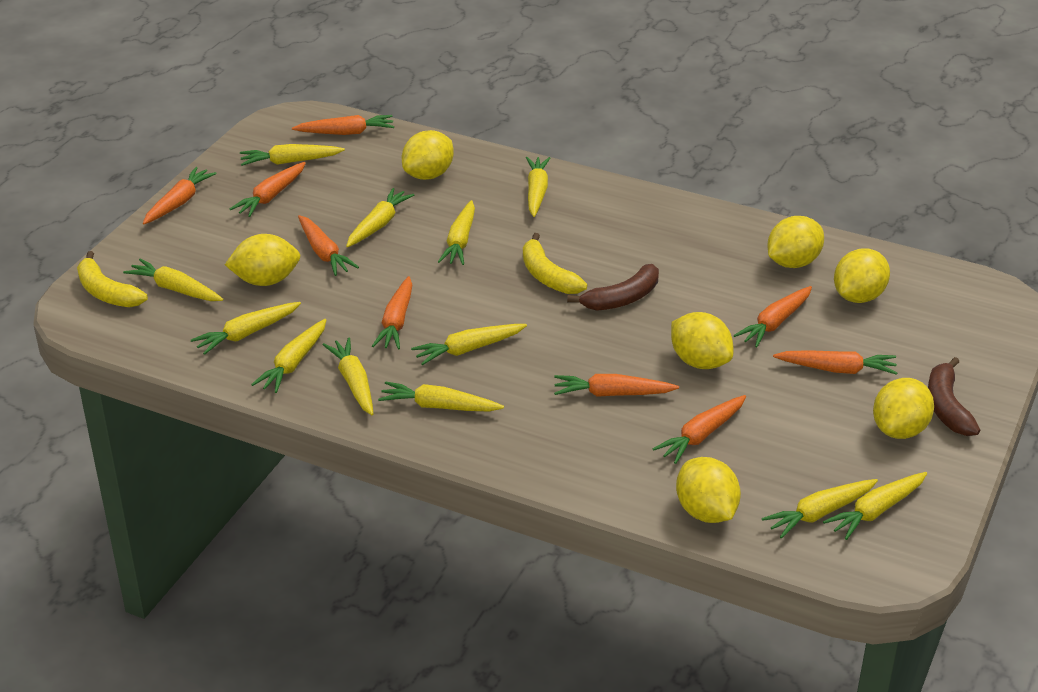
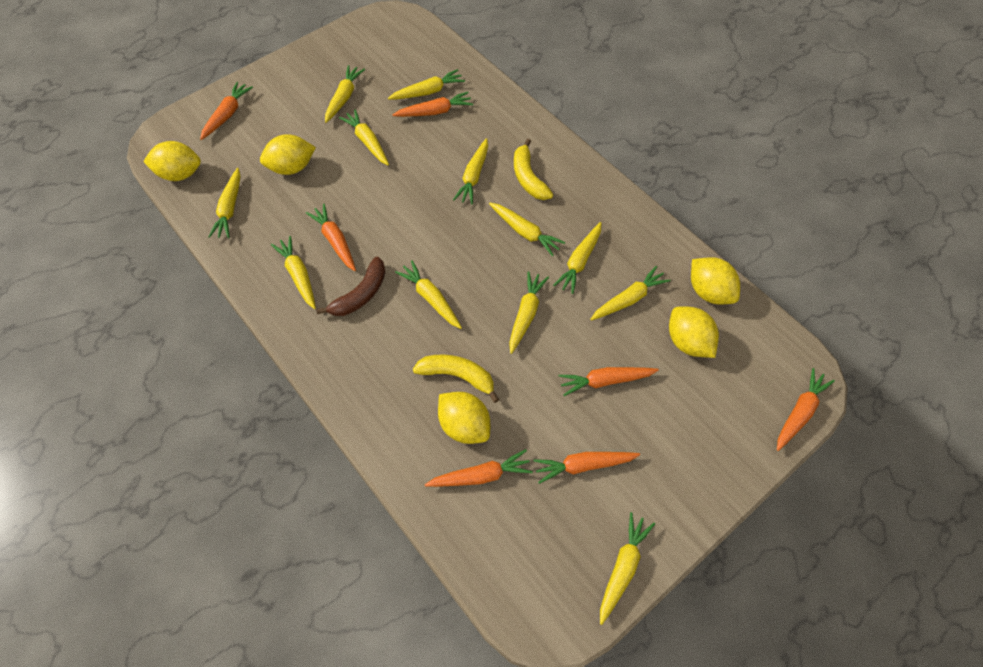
brown banana: [567,264,659,311] [928,357,980,436] = 2 -> [316,257,385,316] = 1
orange carrot: [143,167,217,224] [230,162,306,217] [292,115,394,135] [298,215,359,276] [372,276,412,349] [554,374,679,397] [653,395,746,464] [734,286,812,347] [773,350,898,375] = 9 -> [200,82,253,140] [306,204,356,271] [393,92,473,117] [425,449,533,487] [534,452,640,484] [559,367,659,396] [777,368,835,451] = 7
yellow lemon: [225,234,300,286] [402,130,454,180] [671,312,733,369] [676,457,741,523] [767,216,824,268] [834,249,890,303] [873,378,934,439] = 7 -> [143,141,201,181] [260,134,316,175] [438,392,490,444] [669,306,719,358] [691,257,740,304] = 5

